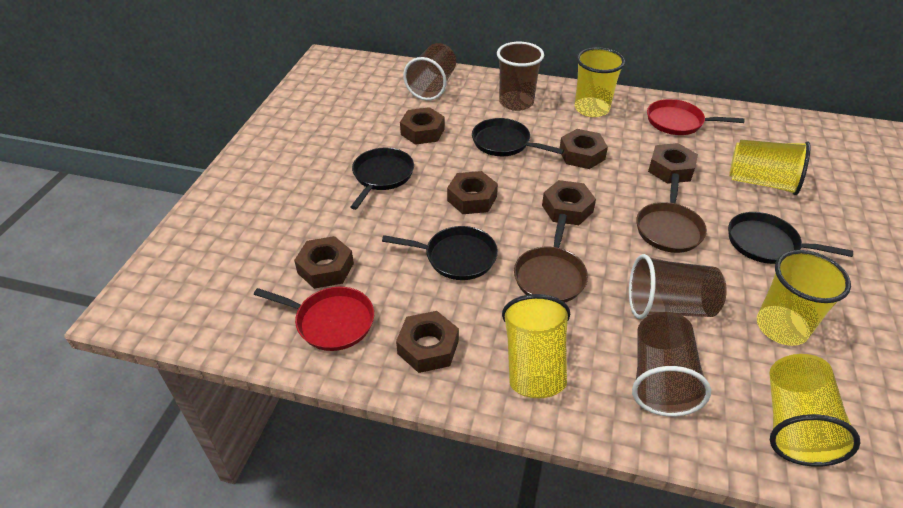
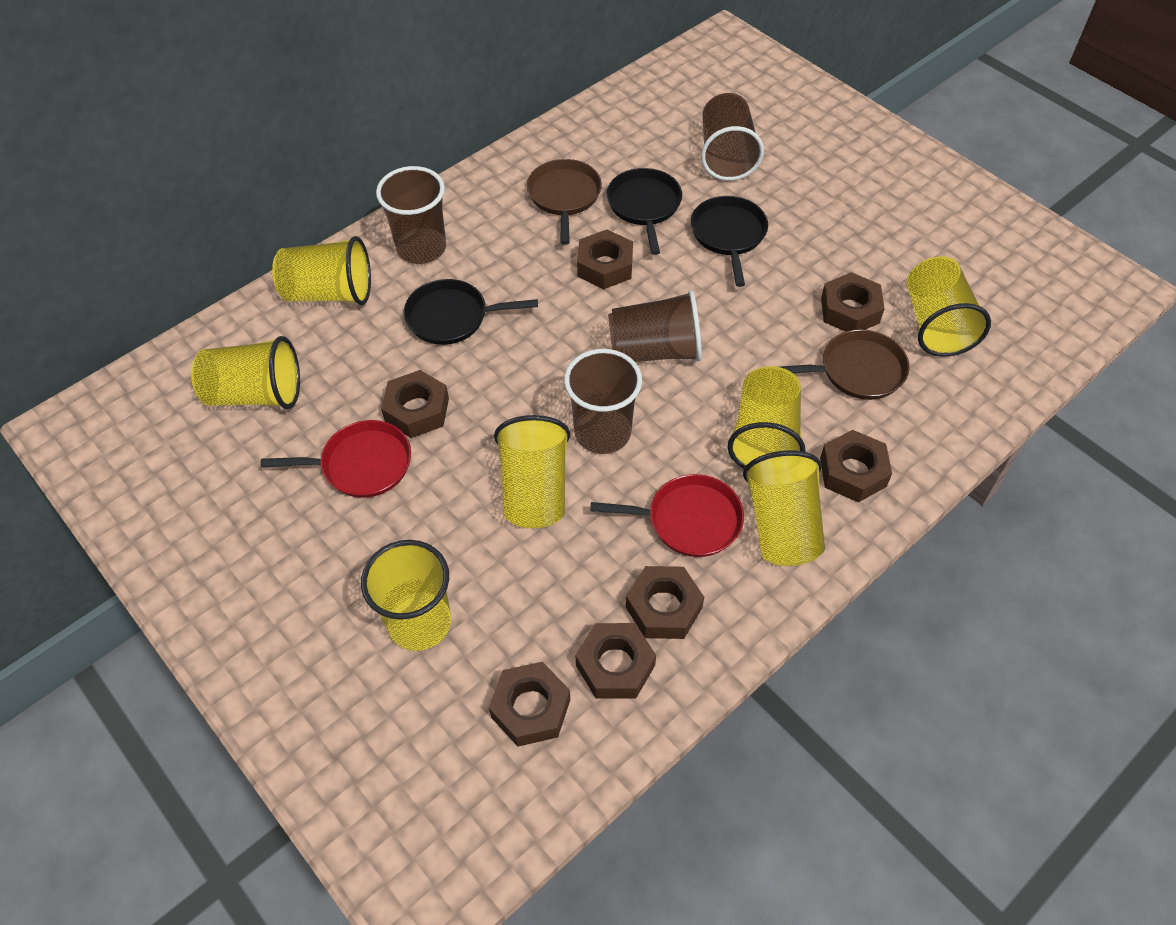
black pan: [351,148,414,210] [382,226,498,280] [472,118,564,156] [728,212,853,264] = 4 -> [404,279,538,345] [607,168,682,255] [691,196,768,287] = 3
yellow cup: [502,294,570,398] [575,47,625,117] [729,140,811,195] [757,250,851,346] [769,354,861,467] = 5 -> [191,336,300,409] [272,236,371,305] [361,540,451,651] [494,415,570,528] [727,366,806,468] [743,450,825,566] [907,256,991,357] = 7

